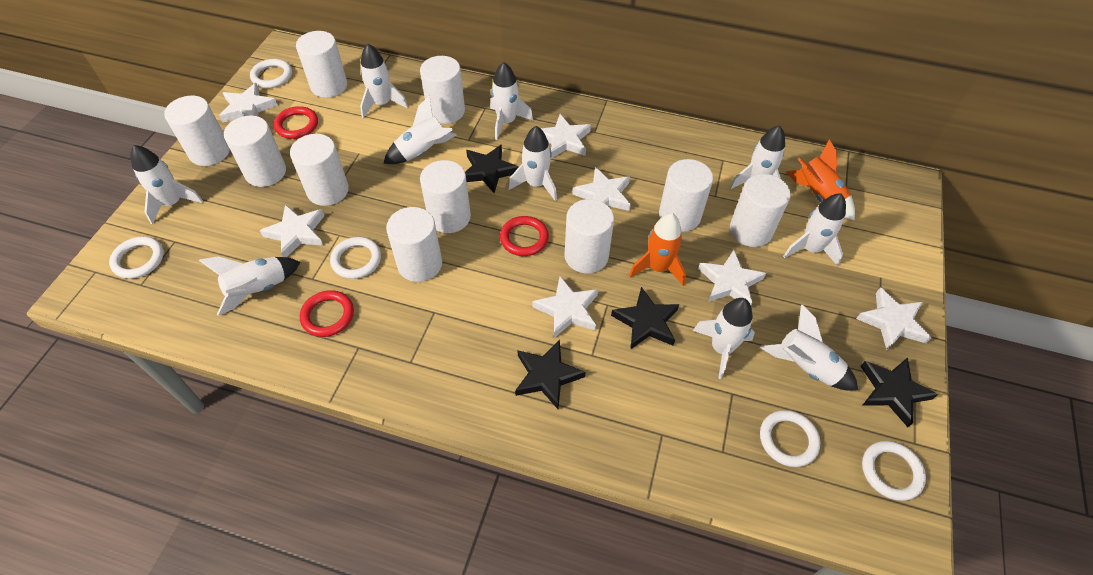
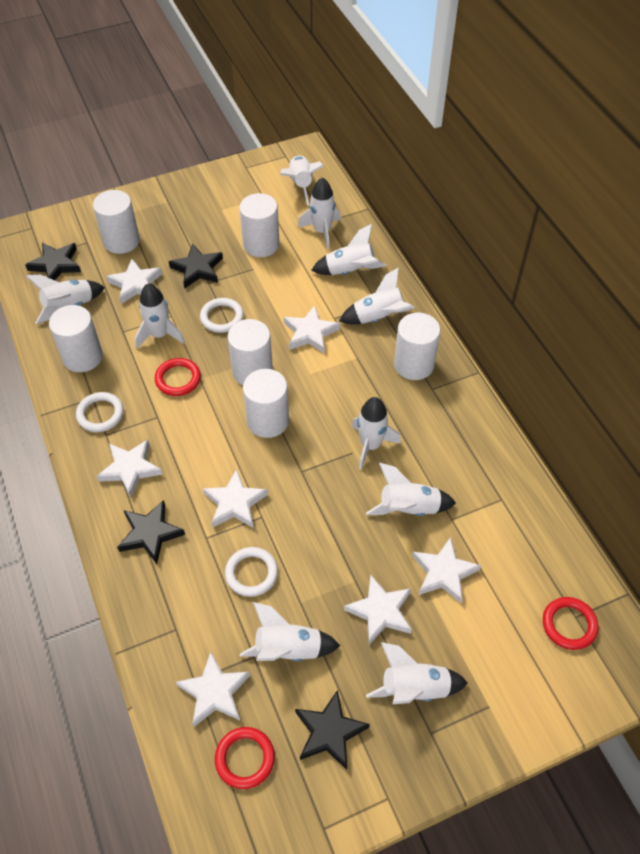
orange rocket: [629,213,686,286] [786,139,855,220] = 2 -> none = 0
white cylinder: [164,96,230,166] [224,115,286,187] [290,134,349,206] [296,31,347,98] [386,207,442,282] [420,56,465,124] [420,160,471,233] [565,199,614,273] [659,159,713,232] [730,174,791,247] = 10 -> [49,305,103,372] [93,190,140,254] [228,319,273,385] [239,193,280,257] [243,369,289,438] [394,313,440,380] = 6
white ring: [109,236,164,279] [250,59,292,88] [330,237,381,279] [760,410,820,467] [862,441,926,501] = 5 -> [76,392,124,432] [200,298,244,333] [225,547,278,597] = 3

